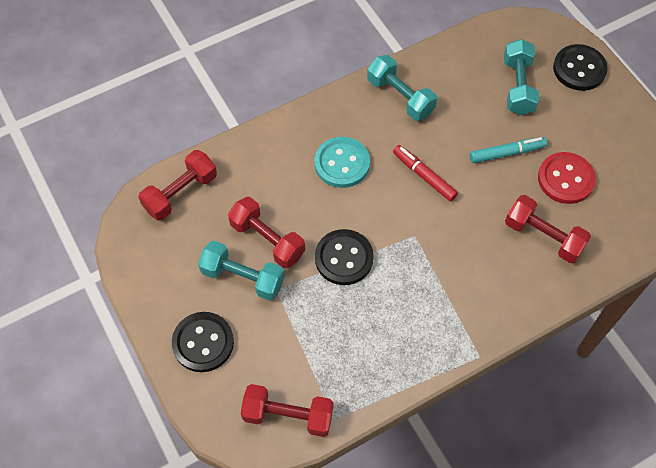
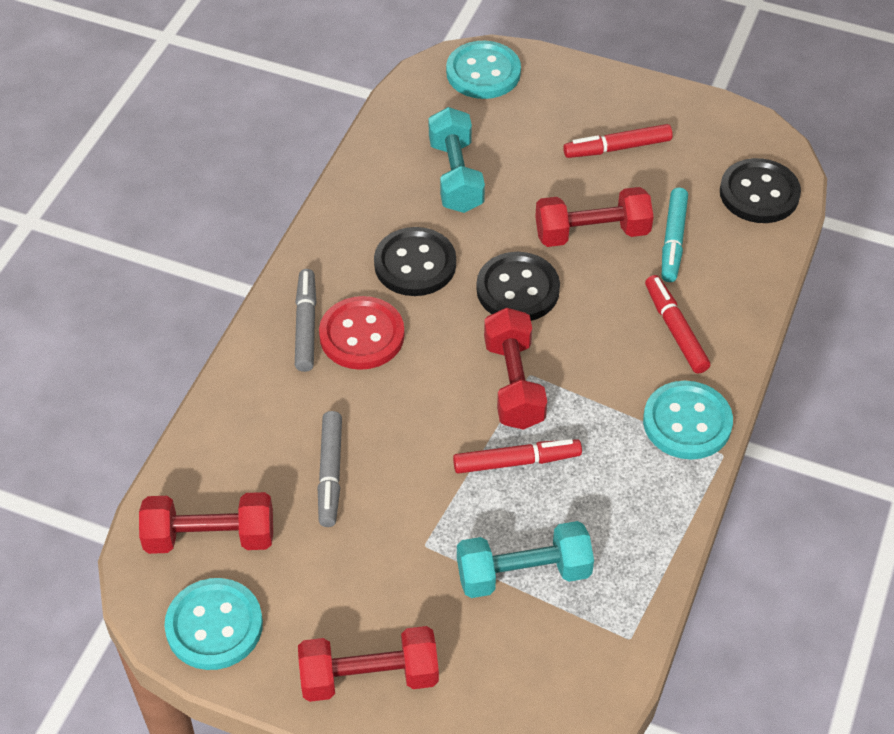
grey marker: none = 0 -> [295,269,316,372] [318,411,342,527] = 2
red marker: [393,145,458,201] = 1 -> [453,439,582,474] [563,124,673,158] [645,275,710,374] = 3
turquoise button: [315,137,370,188] = 1 -> [164,578,263,670] [446,41,521,99] [643,381,733,460] = 3
turquoise dumbbell: [198,241,285,301] [367,55,437,121] [504,39,539,115] = 3 -> [429,107,485,213] [457,521,594,598] = 2

